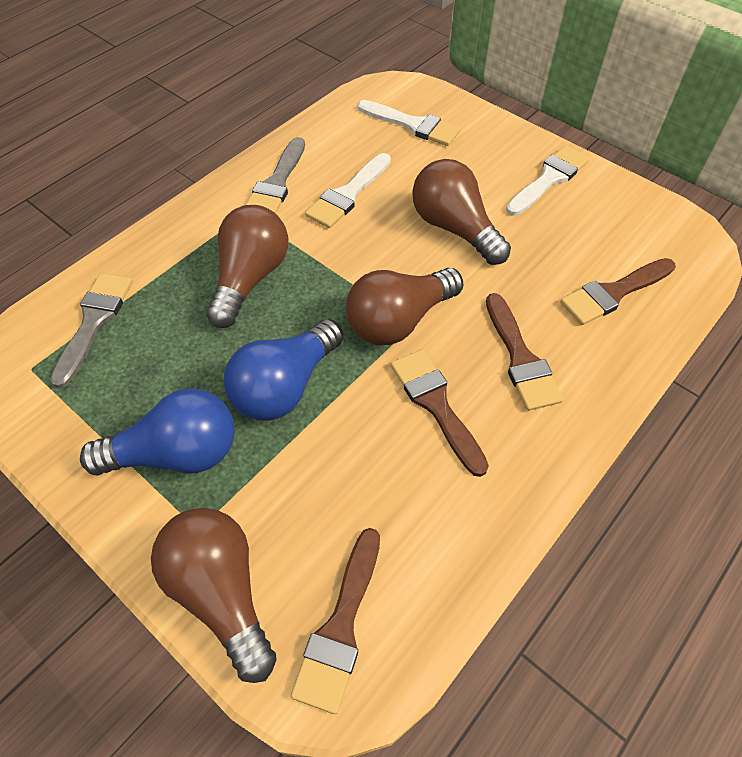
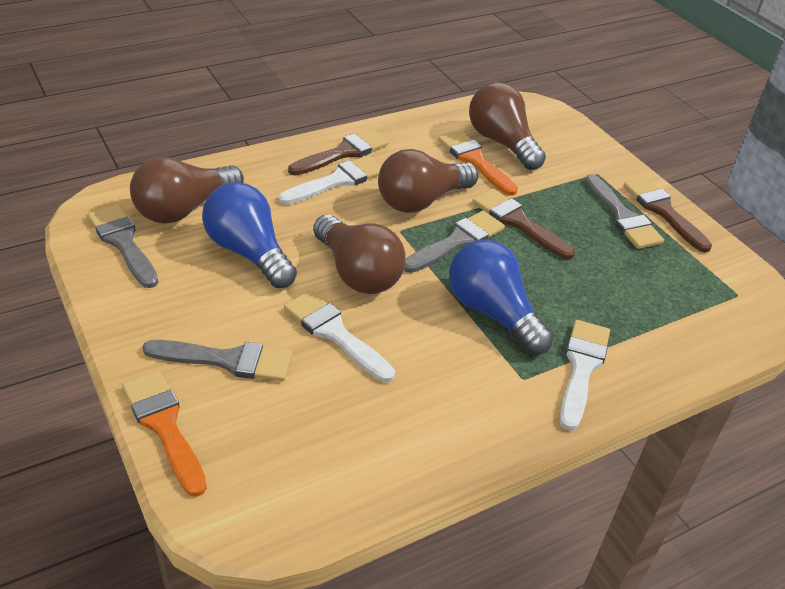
brown brush: [291,528,380,714] [391,349,489,477] [486,293,563,411] [560,258,676,325] = 4 -> [288,129,389,175] [472,189,575,259] [624,177,712,253] = 3
grey brush: [50,273,133,388] [246,137,305,213] = 2 -> [88,204,158,288] [142,340,292,381] [404,211,505,273] [585,174,664,249] = 4
orange brush: none = 0 -> [122,370,207,497] [438,130,518,196] = 2

